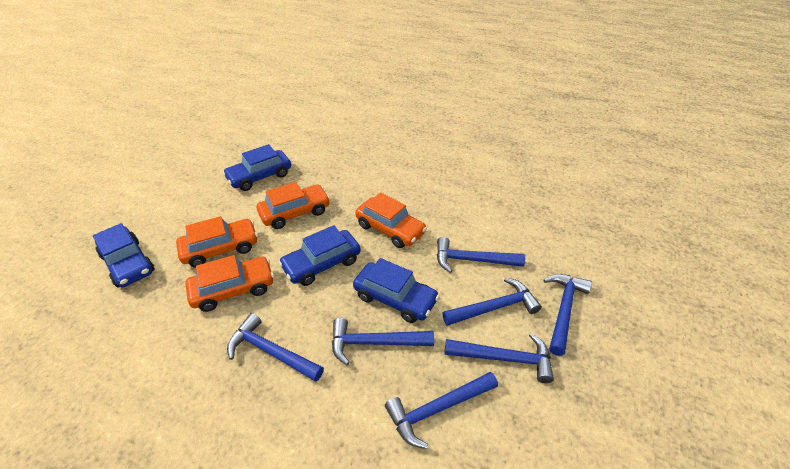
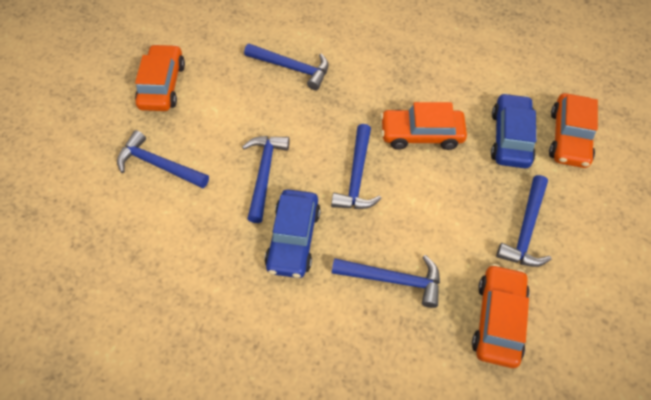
blue car: [93,223,155,288] [223,144,291,191] [279,225,361,286] [353,258,440,323] = 4 -> [264,189,321,278] [491,93,536,168] = 2
blue hammer: [227,313,324,382] [332,318,434,365] [385,372,498,449] [437,237,525,273] [443,278,542,326] [445,333,554,383] [544,274,592,356] = 7 -> [117,130,209,188] [242,136,290,223] [244,44,329,90] [331,124,382,209] [332,255,440,308] [496,175,551,267] = 6

